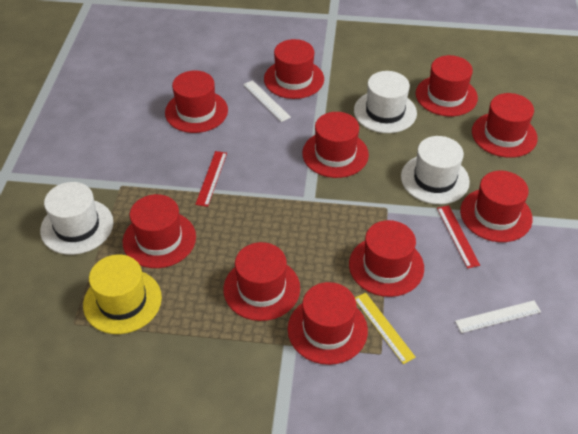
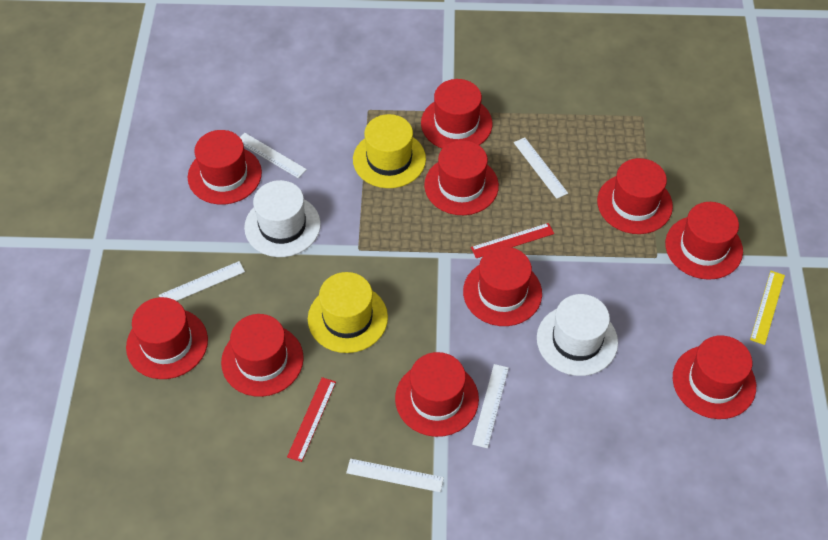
white hat: [40,182,113,255] [354,71,417,133] [401,136,470,204] = 3 -> [244,180,321,257] [537,294,618,376] = 2
white ruler: [243,80,291,122] [455,300,541,333] = 2 -> [159,261,245,301] [240,133,307,178] [346,459,444,492] [472,364,509,448] [514,137,568,199] = 5
yellow hat: [83,255,162,334] = 1 -> [308,272,388,353] [353,114,426,188] = 2

